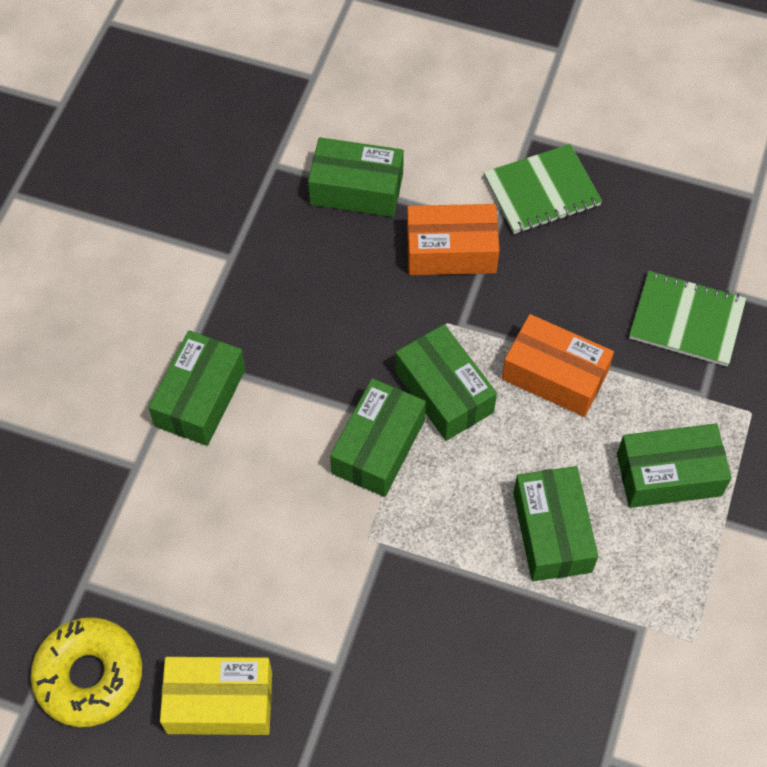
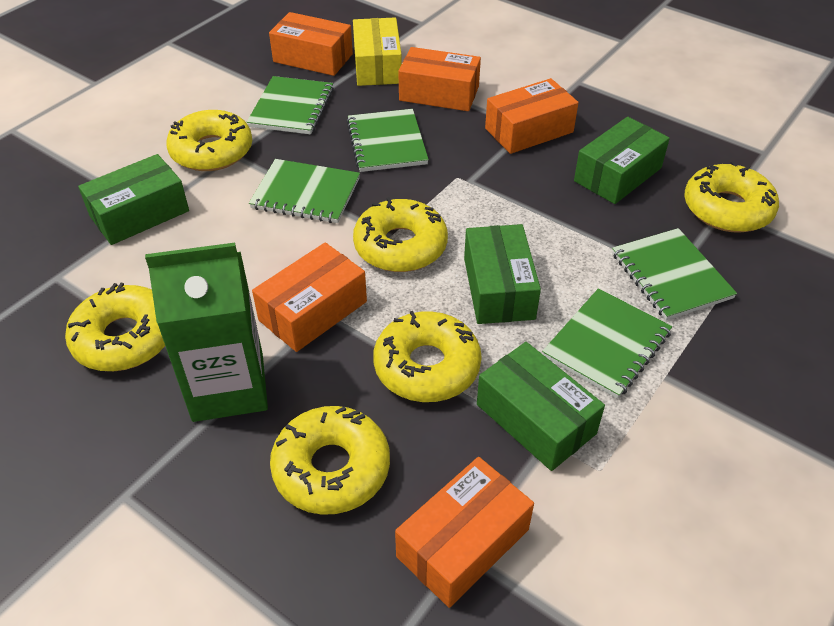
green box: [148,331,246,446] [308,137,404,217] [330,378,426,497] [395,324,497,441] [513,466,598,581] [617,424,732,508] = 6 -> [78,154,189,245] [464,224,541,324] [477,342,605,471] [574,117,670,204] = 4
green carton: none = 0 -> [145,243,268,422] = 1
green notebook: [483,144,602,234] [629,271,746,366] = 2 -> [247,76,334,134] [249,159,360,223] [347,109,429,172] [542,288,672,399] [612,228,737,320] = 5
orange box: [407,204,500,275] [502,314,614,417] = 2 -> [252,243,367,352] [269,12,353,76] [395,457,534,608] [398,47,481,111] [485,78,579,154] = 5
yellow donut: [31,617,142,727] = 1 -> [65,283,165,371] [166,110,252,171] [270,406,390,515] [353,197,448,272] [373,311,482,402] [684,161,779,232] = 6

